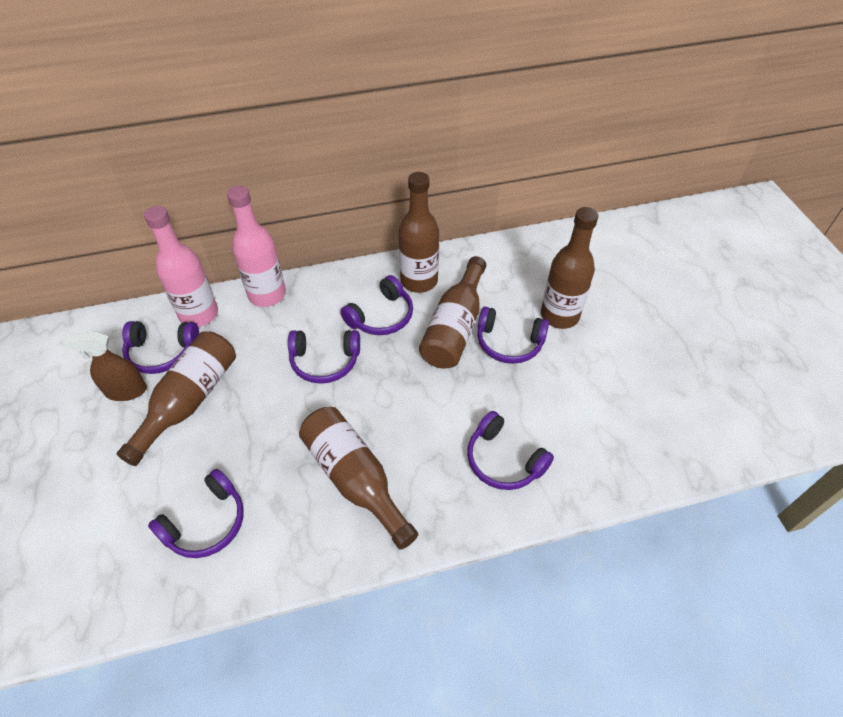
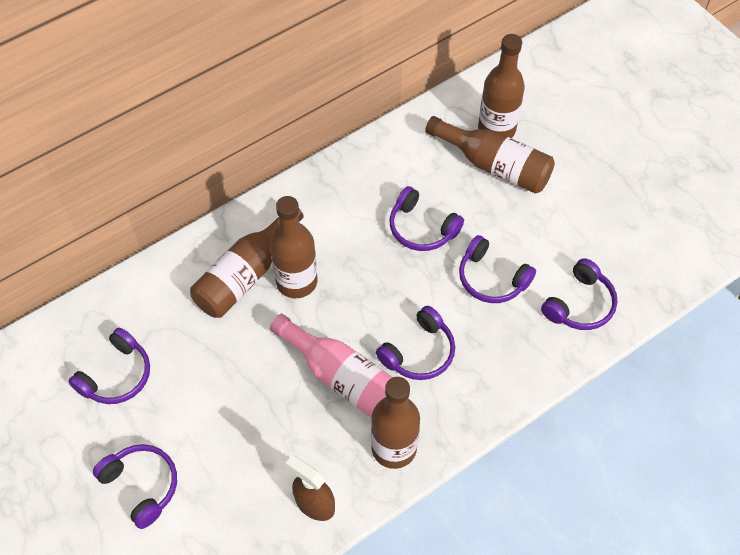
pink bottle: [144,206,218,327] [227,186,286,307] = 2 -> [270,314,393,418] = 1

